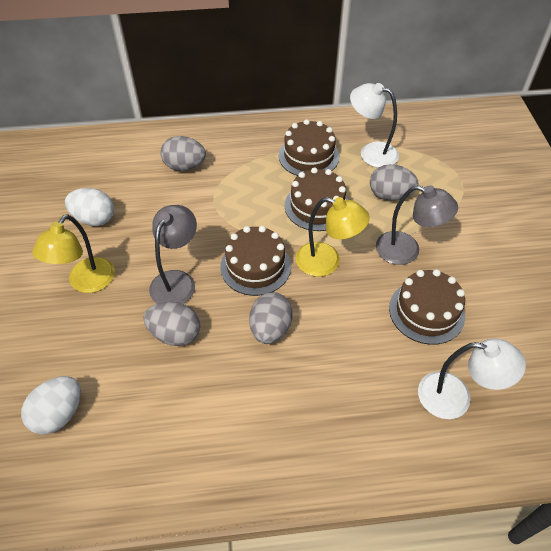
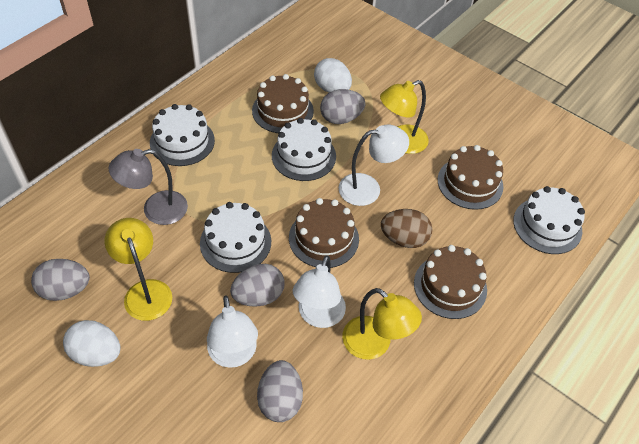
brown egg: none = 0 -> [381,209,432,248] = 1
grey lamp: [149,205,197,304] [376,185,458,265] = 2 -> [108,149,188,225] = 1
white cake: none = 0 -> [150,104,215,166] [200,202,271,273] [272,118,336,181] [513,186,585,254] = 4
white lamp: [350,83,399,168] [418,338,526,419] = 2 -> [207,295,258,368] [293,255,346,328] [339,124,409,206] = 3
yellow lamp: [32,214,115,293] [296,197,370,277] = 2 -> [104,218,172,321] [342,288,422,360] [380,80,429,154] = 3

